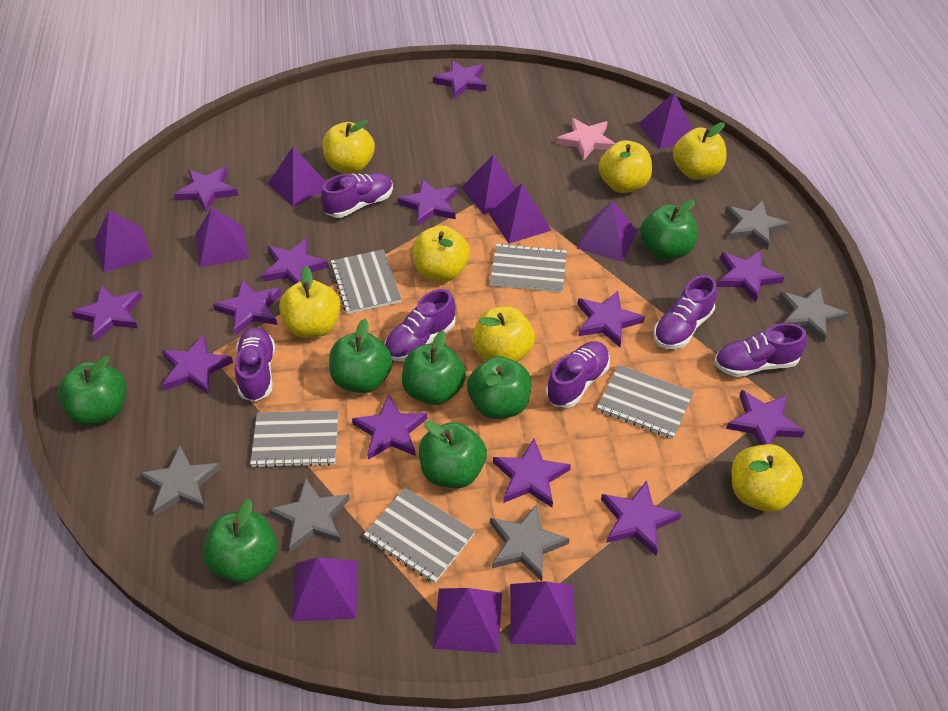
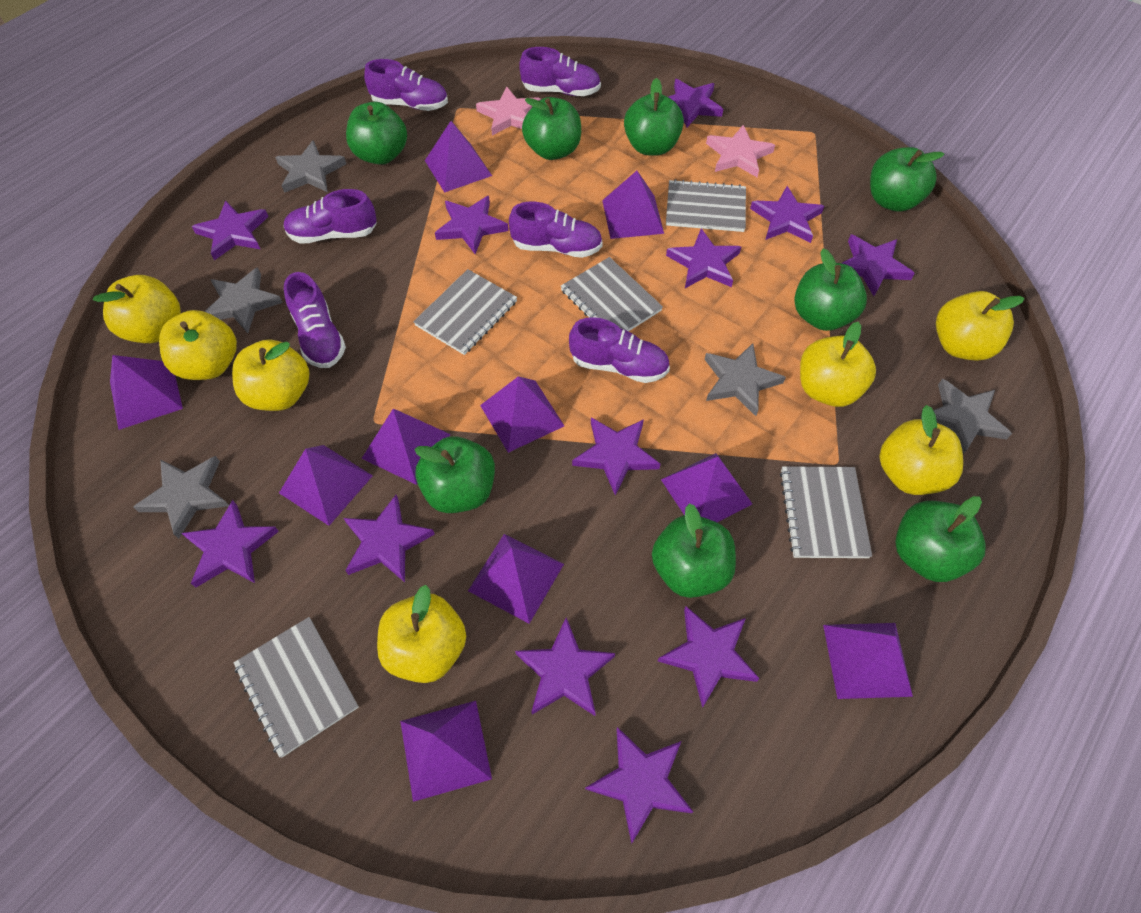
green apple: [58,356,126,425] [202,499,277,583] [329,319,393,393] [402,331,466,405] [419,420,487,488] [467,356,531,419] [640,200,697,260] = 7 -> [346,102,407,165] [414,436,495,513] [522,97,581,160] [624,78,684,156] [652,503,736,598] [794,249,867,331] [870,147,944,212] [895,496,986,582] = 8
pink star: [556,118,615,161] = 1 -> [476,86,541,136] [706,125,775,177] = 2
purple star: [72,285,142,341] [162,334,233,394] [174,167,238,212] [213,280,282,336] [262,238,328,285] [352,394,427,460] [397,178,458,226] [433,60,487,99] [493,439,571,507] [578,291,645,347] [601,481,681,555] [717,250,784,302] [726,390,805,445] = 13 -> [182,500,279,587] [192,200,269,260] [344,495,435,582] [435,196,508,254] [515,617,615,716] [572,417,660,495] [585,727,693,844] [658,606,760,708] [666,228,741,288] [669,79,723,128] [750,186,824,243] [842,234,915,296] = 12

